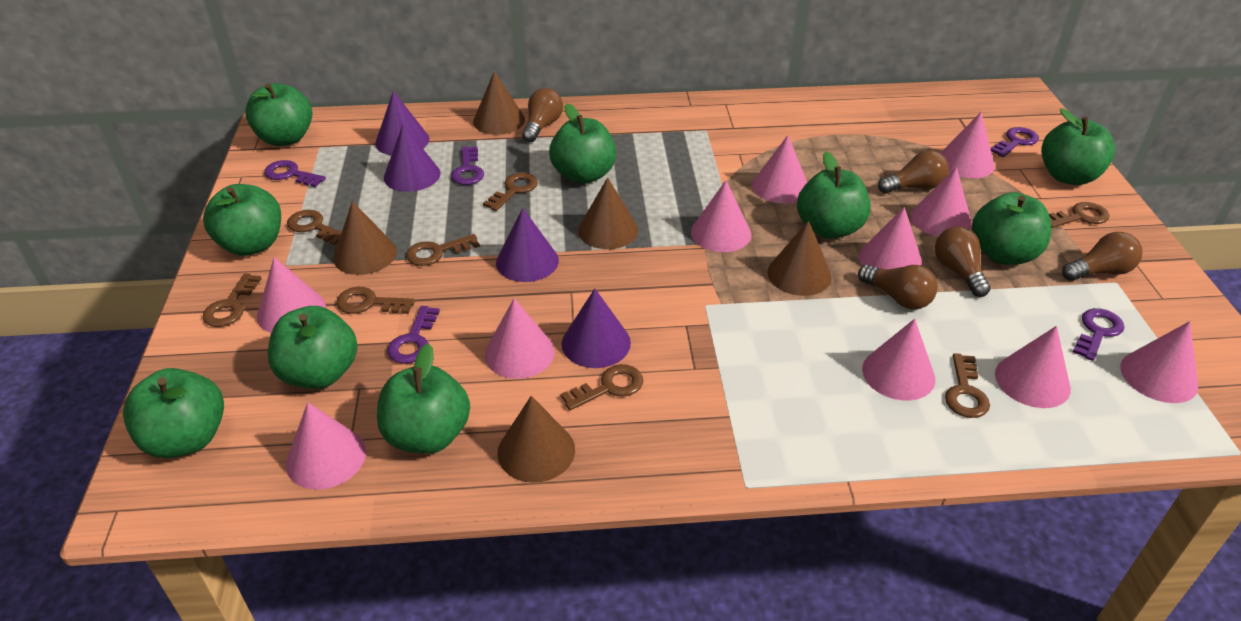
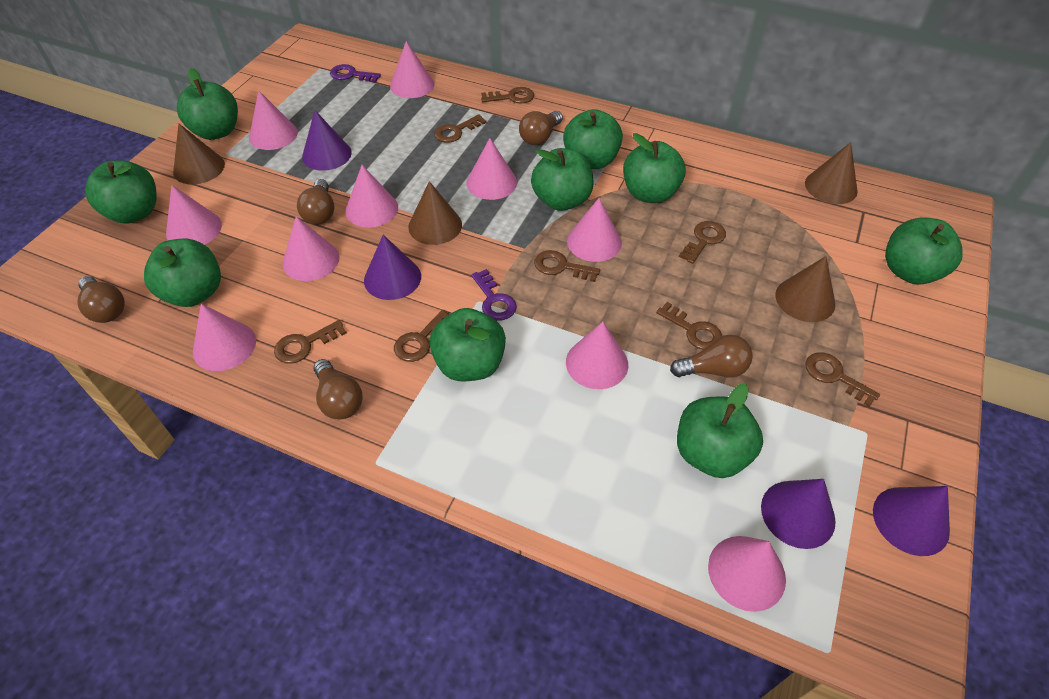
brown cone: [333,201,397,275] [473,71,525,135] [497,396,575,483] [578,177,638,249] [767,221,832,296] = 5 -> [173,124,225,184] [408,181,462,245] [775,256,835,322] [805,142,858,204] = 4
pink cone: [257,257,326,333] [286,402,366,490] [485,298,555,379] [691,181,751,252] [752,135,807,204] [859,207,923,269] [862,319,935,401] [911,167,972,237] [941,112,995,178] [995,326,1071,408] [1120,321,1198,403] = 11 -> [166,185,222,245] [193,304,256,371] [249,90,298,150] [283,216,339,281] [346,165,398,228] [390,41,434,98] [467,138,517,200] [566,322,628,389] [567,198,622,262] [708,536,786,612] = 10
purple key: [264,160,326,187] [387,306,440,364] [451,147,484,185] [990,127,1039,157] [1073,308,1125,361] = 5 -> [330,64,381,83] [471,269,517,321] = 2

